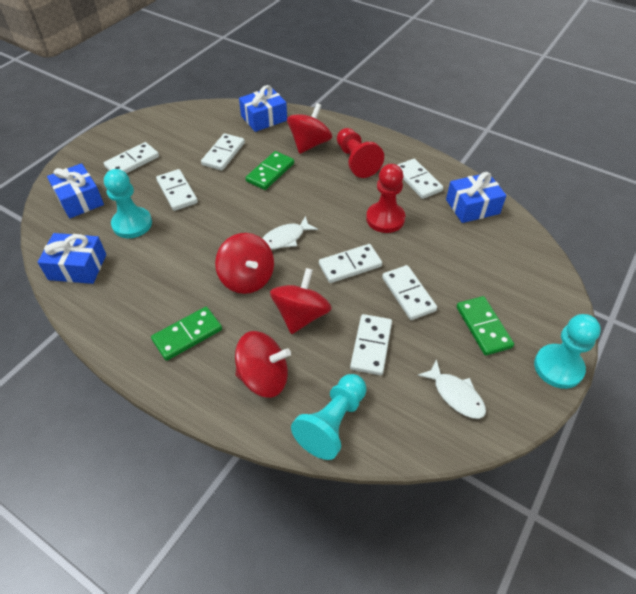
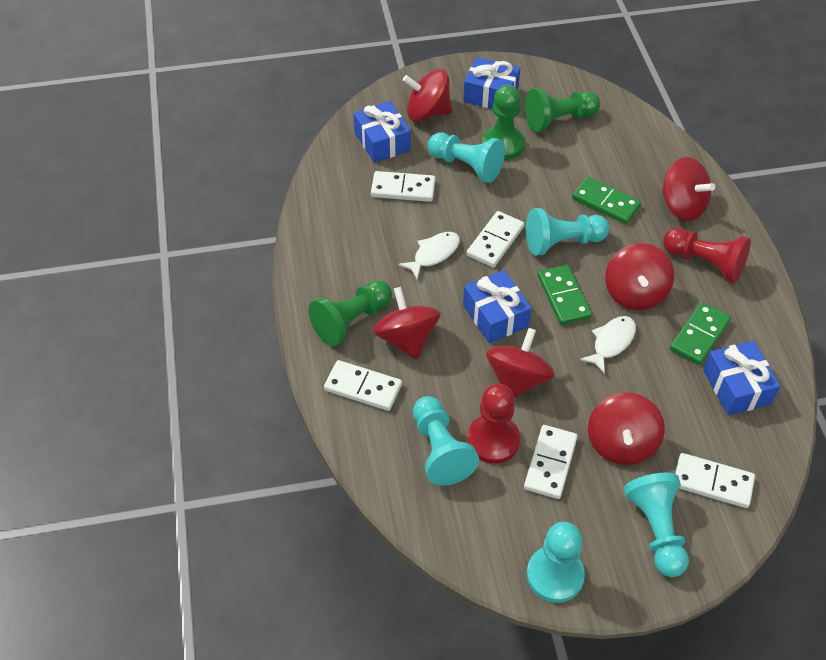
green pawn: none = 0 -> [308,280,392,346] [482,85,525,160] [525,88,600,132] = 3
red spinning top: [215,233,274,294] [235,331,291,398] [270,268,332,334] [287,103,332,154] = 4 -> [373,287,441,359] [403,69,452,121] [486,328,555,398] [588,393,665,465] [605,243,674,310] [661,157,715,221] = 6
turquoise pawn: [104,169,152,238] [291,374,367,460] [534,314,601,389] = 3 -> [413,396,479,486] [428,133,505,183] [526,208,610,256] [527,522,585,603] [623,472,689,577] = 5
white domino: [104,142,159,174] [156,169,198,211] [201,133,245,171] [319,244,382,283] [350,314,392,375] [382,265,437,320] [398,159,443,199] = 7 -> [324,360,402,411] [371,171,436,202] [467,211,524,267] [524,425,578,499] [675,453,755,508] = 5

